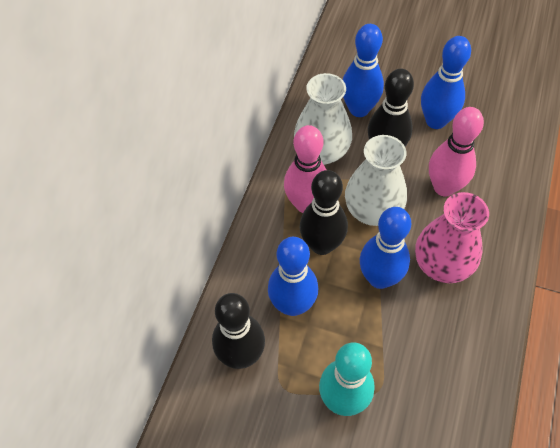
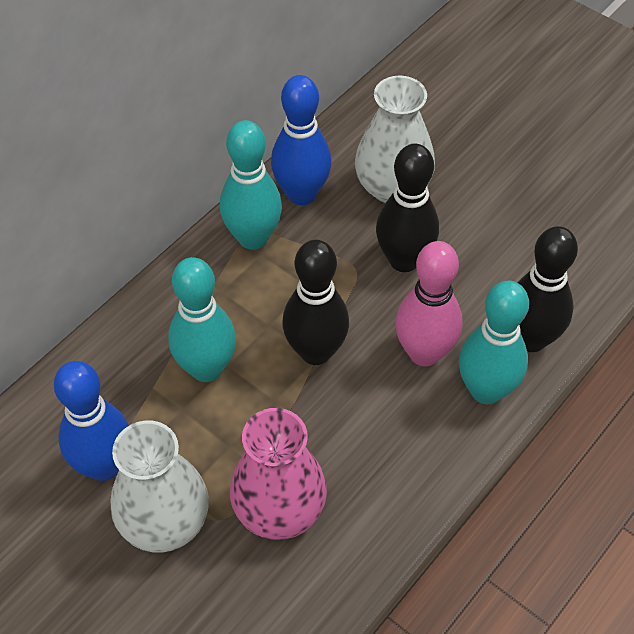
blue bowling pin: [268,237,318,316] [343,24,384,117] [360,207,411,289] [421,36,471,129] = 4 -> [54,361,129,481] [271,75,332,205] = 2
pink bowling pin: [284,125,326,213] [429,107,484,197] = 2 -> [395,241,463,366] = 1
turquoise bowling pin: [319,342,375,416] = 1 -> [168,257,236,382] [220,120,282,250] [459,281,529,404] = 3

